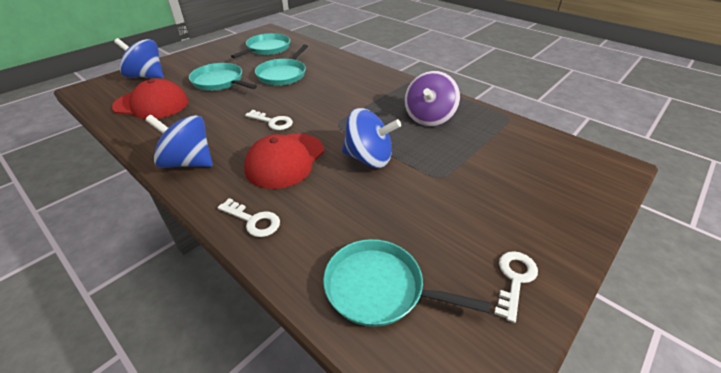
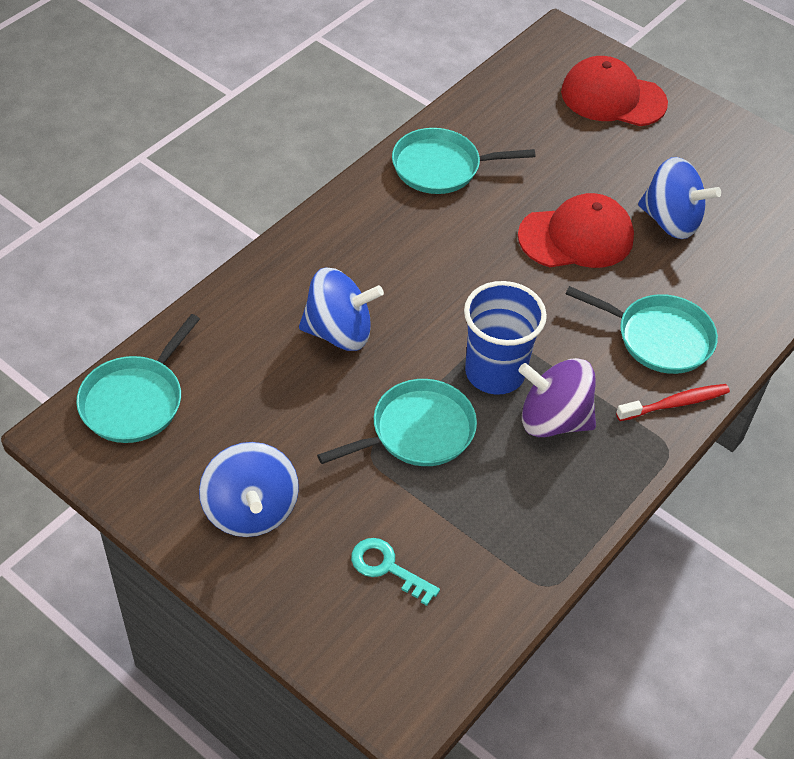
blue cup: none = 0 -> [464,281,547,395] = 1
red toothbrush: none = 0 -> [616,384,730,421] = 1
turquoise key: none = 0 -> [351,538,440,606] = 1
white key: [217,198,280,237] [245,110,293,130] [494,251,538,323] = 3 -> none = 0

